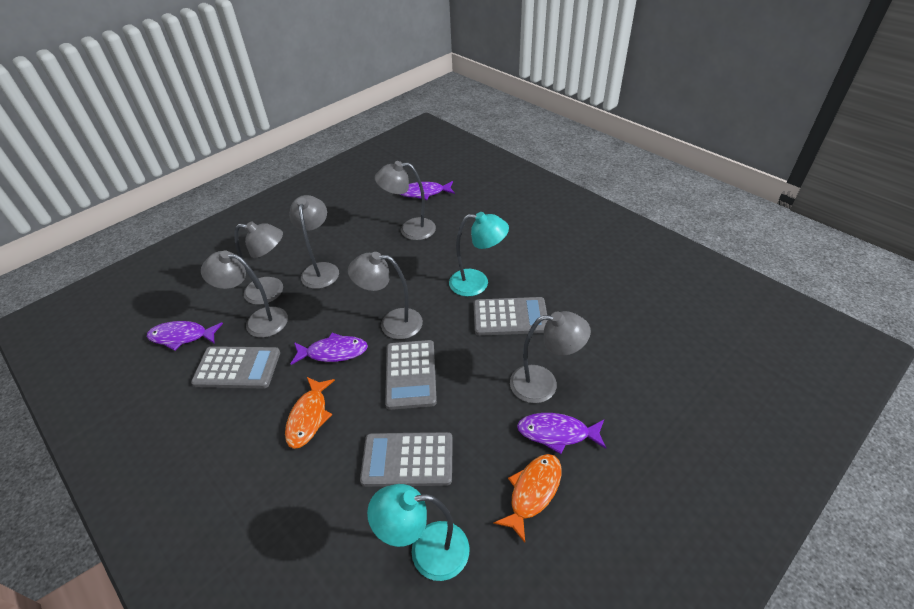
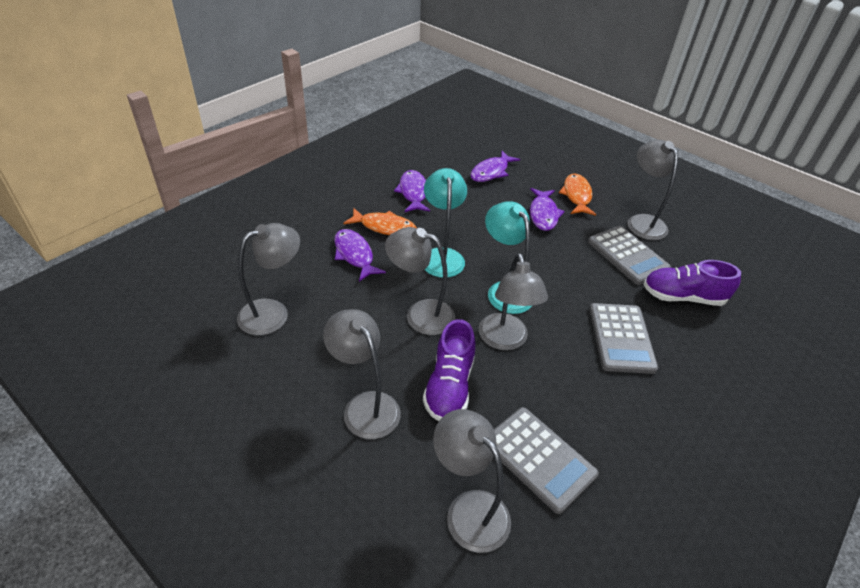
grey calculator: [191,346,280,389] [360,432,453,487] [385,340,437,410] [473,297,548,336] = 4 -> [494,407,599,514] [588,226,671,285] [589,303,658,374] = 3
purple shoe: none = 0 -> [423,319,475,421] [643,260,741,306] = 2

